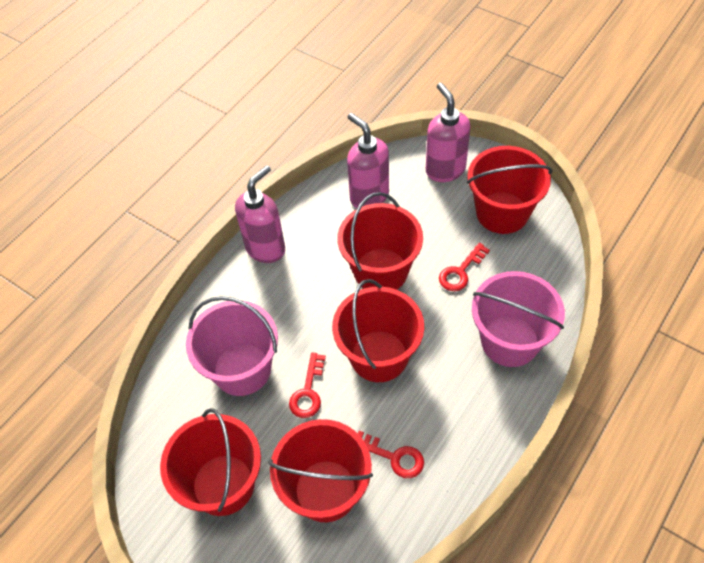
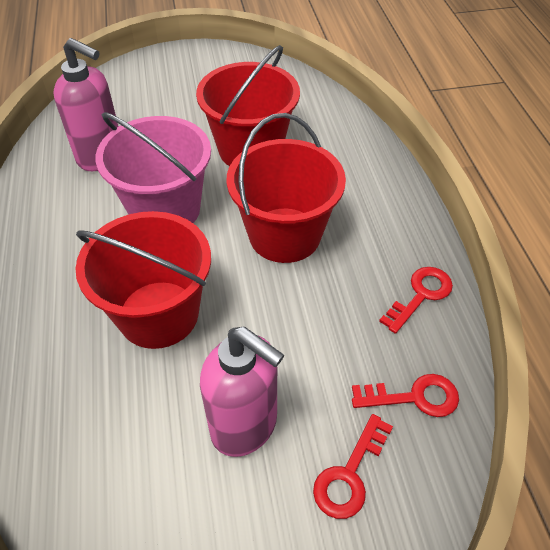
pink bucket: [186,296,278,396] [472,271,565,367] = 2 -> [95,112,211,223] = 1
pink soap dispenser: [235,165,285,263] [347,113,389,208] [426,83,470,182] = 3 -> [54,38,119,171] [200,327,284,457] = 2
red bucket: [160,408,261,516] [268,419,373,522] [332,279,424,382] [337,192,423,290] [467,146,552,234] = 5 -> [76,211,211,349] [196,45,300,166] [227,113,346,263] = 3

